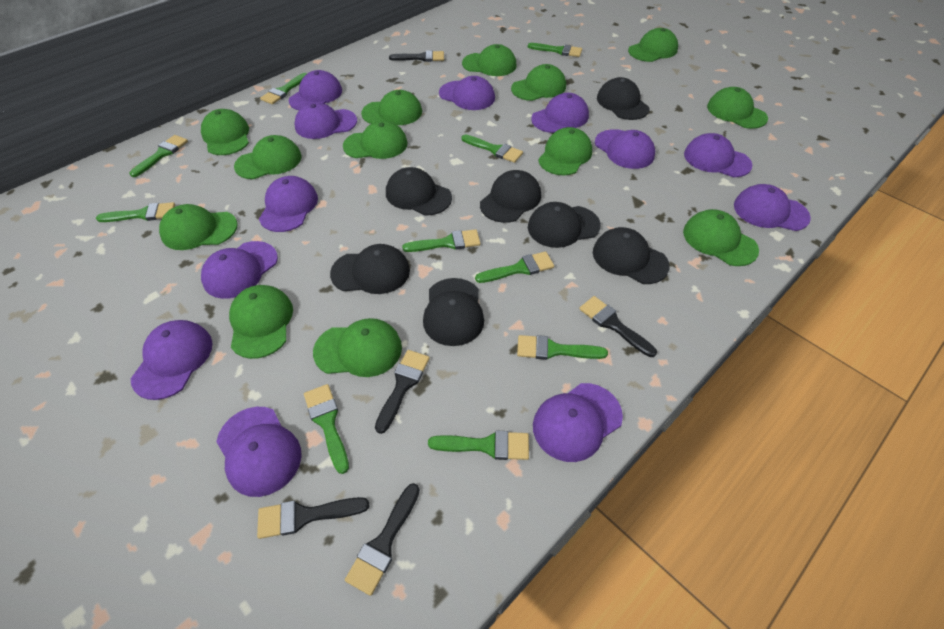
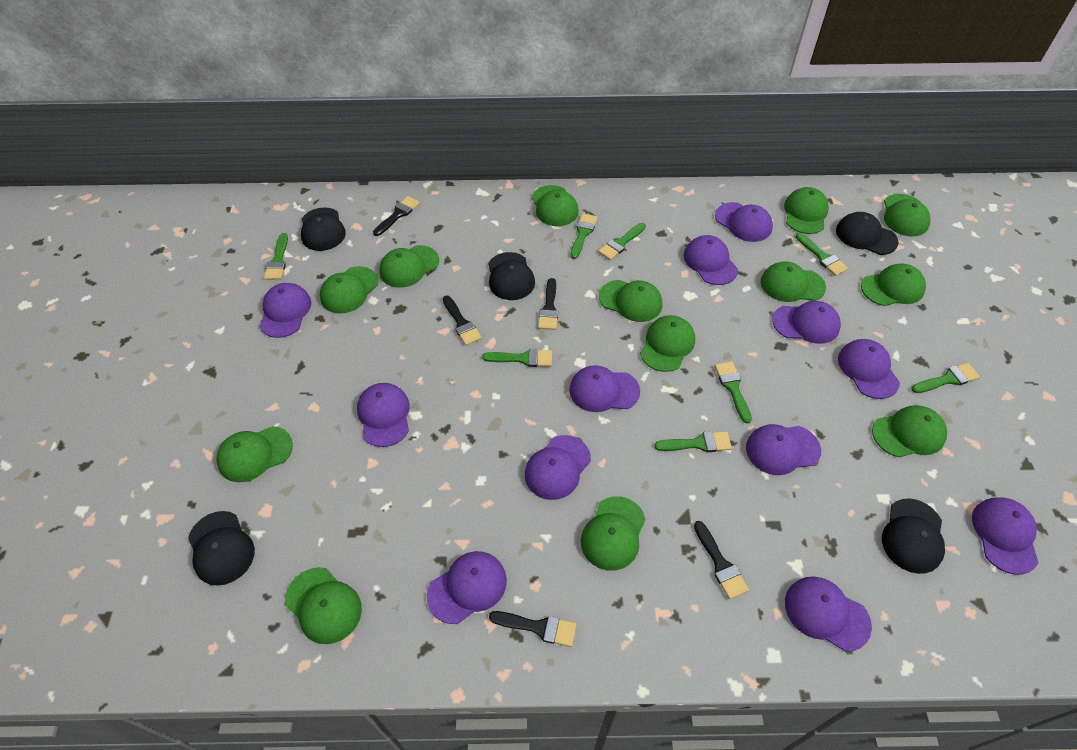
black cap: [330,244,410,294] [386,167,452,216] [423,278,484,346] [480,170,541,223] [528,202,601,248] [593,227,670,284] [597,77,650,120] = 7 -> [188,511,255,586] [301,207,346,251] [488,252,535,300] [836,212,898,255] [882,499,945,574] = 5
green brush: [96,202,175,222] [129,135,188,177] [260,73,307,104] [304,384,349,474] [402,229,480,252] [428,431,529,460] [462,134,523,163] [475,251,554,283] [517,335,608,360] [528,43,582,57] = 10 -> [264,233,288,280] [482,349,552,367] [570,213,598,259] [598,223,646,260] [654,431,732,452] [715,361,752,424] [796,233,848,276] [911,363,980,393] = 8

